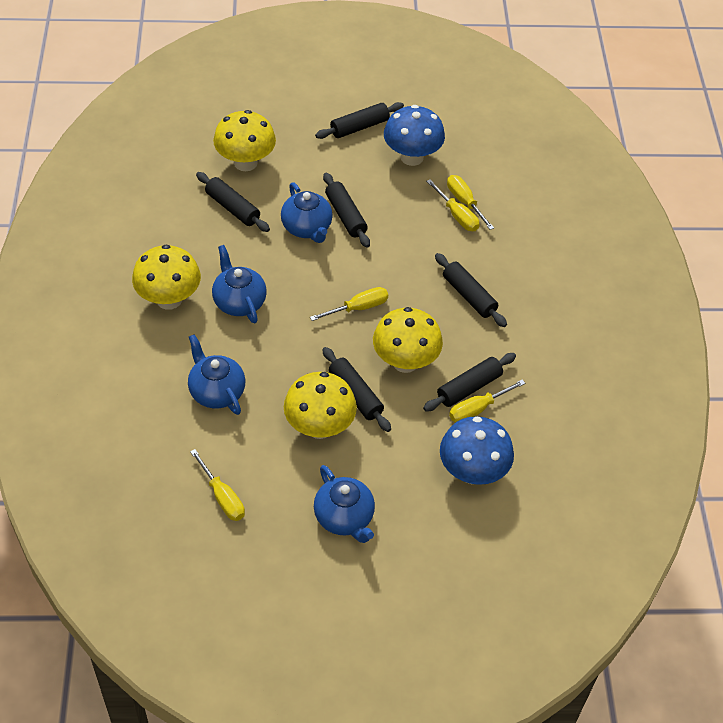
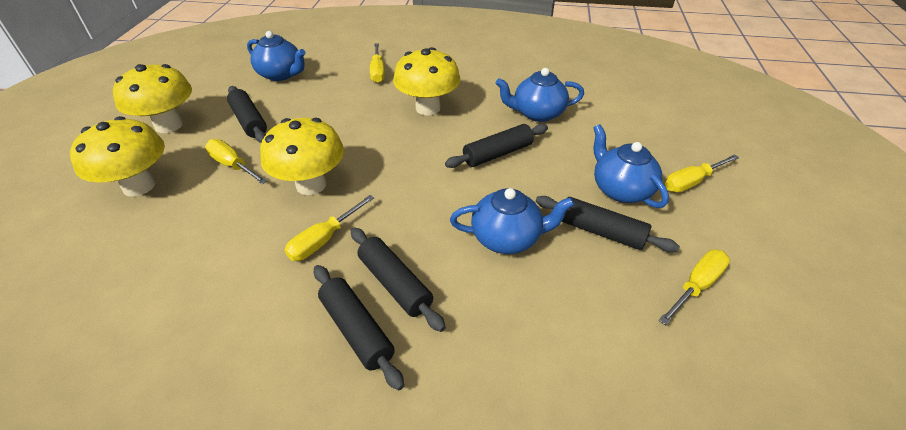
black rolling pin: [196,172,270,232] [315,102,404,139] [322,347,391,432] [323,173,370,248] [423,353,516,411] [435,253,507,327] = 6 -> [227,86,267,143] [314,265,404,391] [351,227,446,332] [445,124,548,168] [536,196,680,252] = 5
blue mushroom: [384,105,445,166] [440,416,514,485] = 2 -> none = 0

